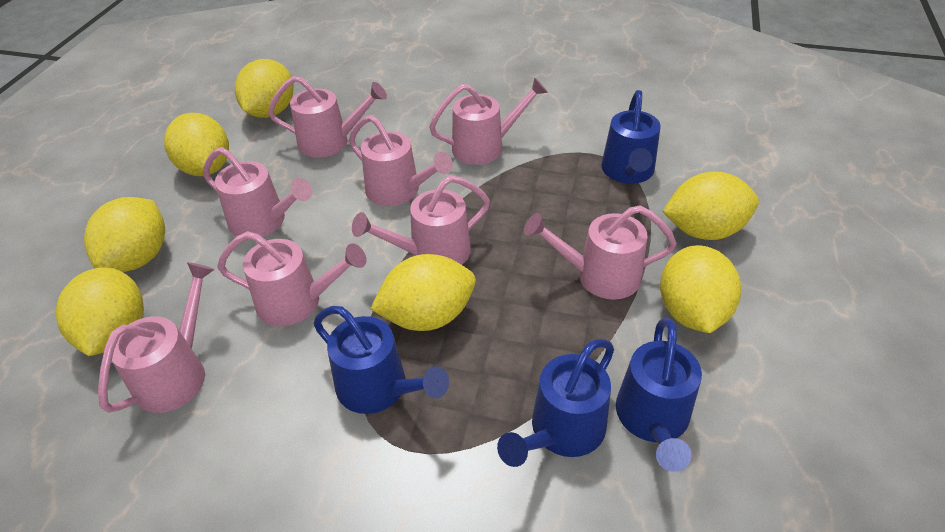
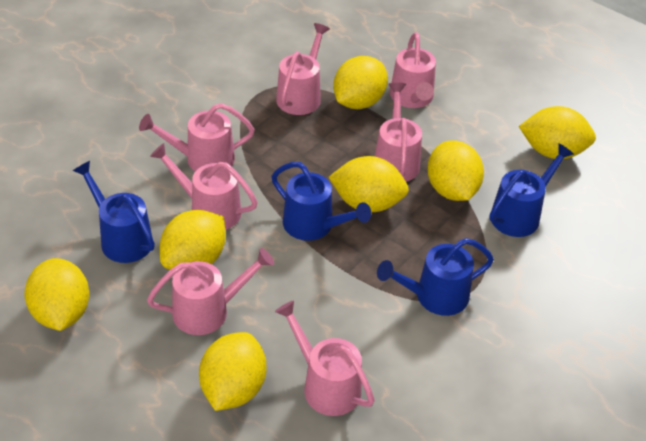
pink watering can: [98,262,215,413] [203,147,312,237] [217,231,367,326] [268,76,387,158] [349,115,453,206] [352,175,490,265] [429,77,548,165] [524,205,677,300] = 8 -> [139,103,255,171] [147,248,274,335] [150,143,258,230] [275,300,375,416] [276,23,330,115] [375,83,422,182] [390,32,436,108] = 7

